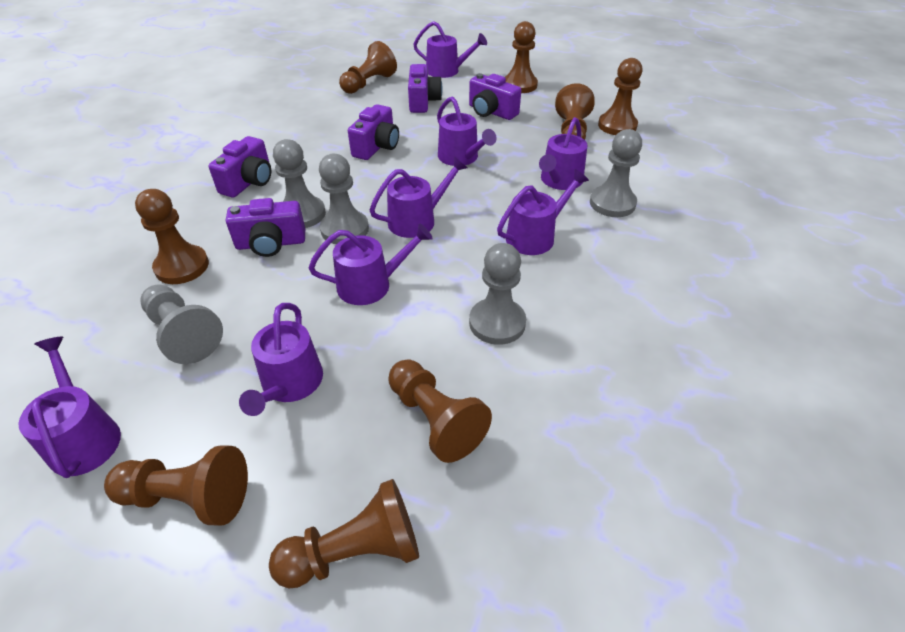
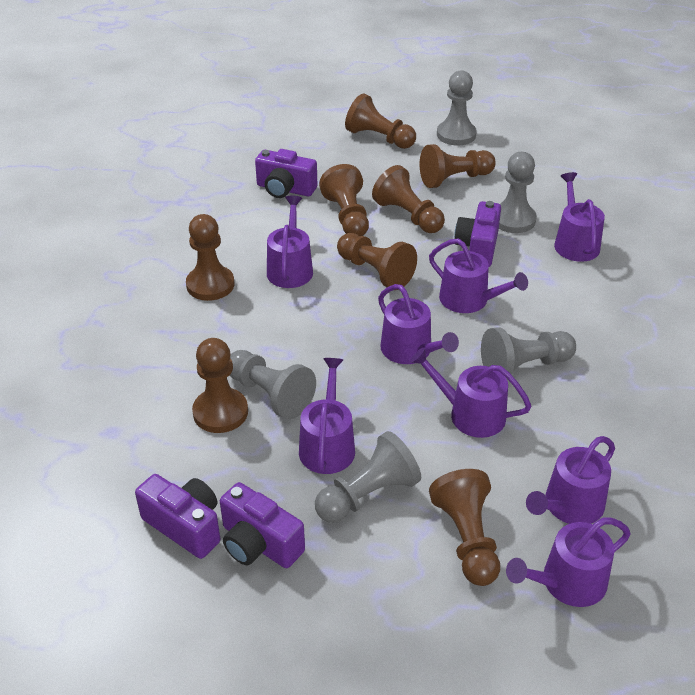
purple camera: [208,136,271,198] [226,198,305,257] [348,104,399,160] [408,64,443,113] [469,73,521,120] = 5 -> [135,474,220,559] [220,482,305,568] [255,149,317,198] [454,201,501,267] = 4

